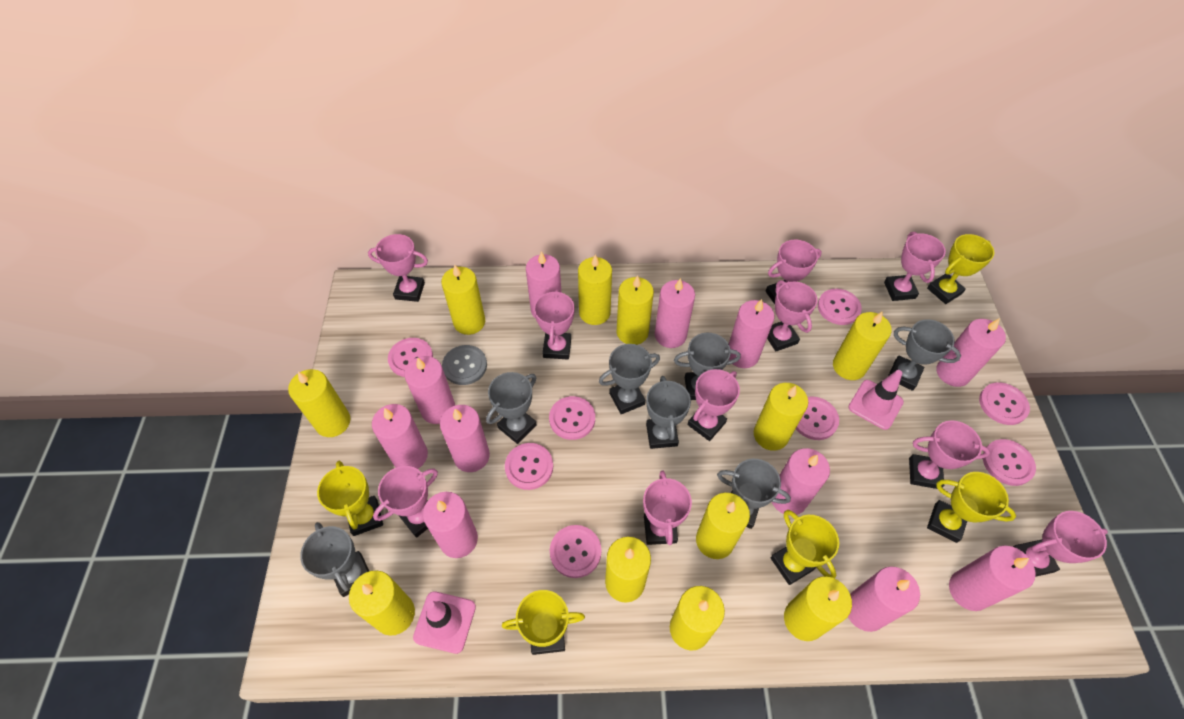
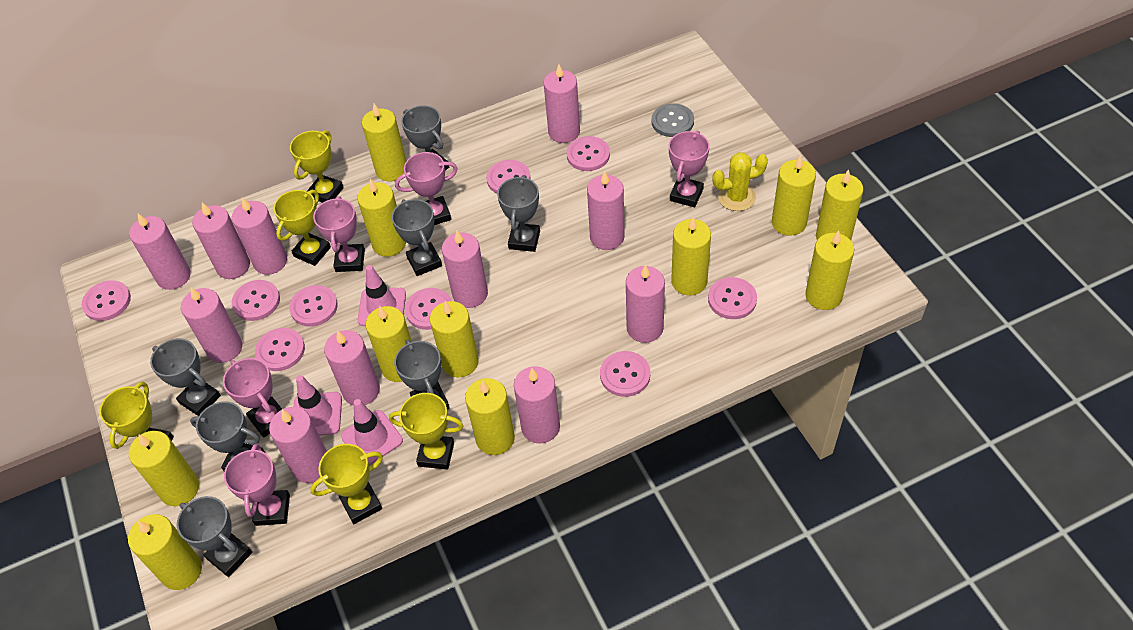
pink button: [388,338,433,377] [505,443,553,490] [549,396,595,440] [550,525,601,578] [796,396,839,440] [818,289,862,325] [979,382,1030,425] [983,439,1036,486] = 8 -> [82,280,131,321] [232,280,280,321] [255,328,305,371] [289,285,338,327] [405,288,452,330] [486,160,531,193] [566,136,610,171] [600,351,650,397] [708,277,757,319] = 9
pink traffic cone: [413,591,476,654] [848,370,904,430] = 2 -> [293,375,342,436] [341,399,403,466] [357,265,406,326] = 3
pink trophy: [368,234,428,302] [373,466,438,538] [534,289,575,360] [643,470,692,545] [688,369,740,441] [766,240,822,304] [767,280,818,351] [884,232,946,301] [909,420,990,489] [1013,511,1108,577] = 10 -> [223,358,282,438] [224,443,290,526] [313,196,365,272] [395,152,458,225] [669,131,710,207] = 5
yellow cactus: none = 0 -> [712,152,768,211] = 1

